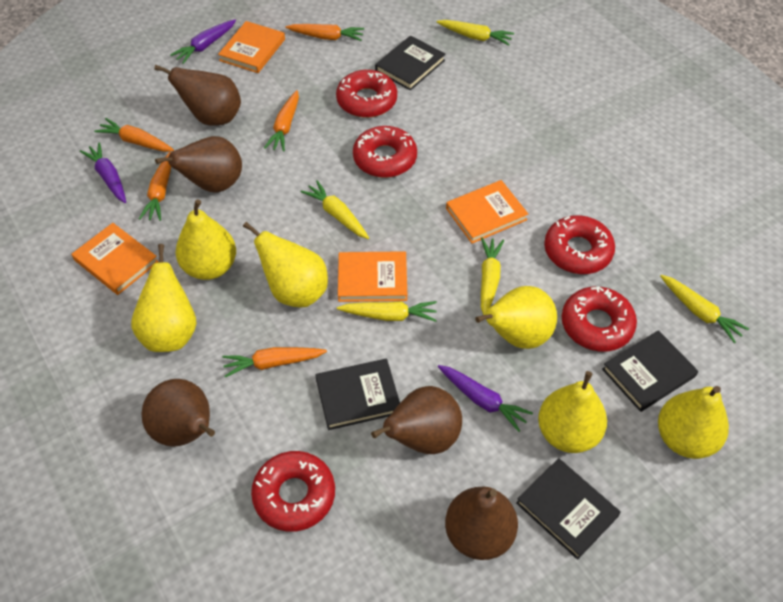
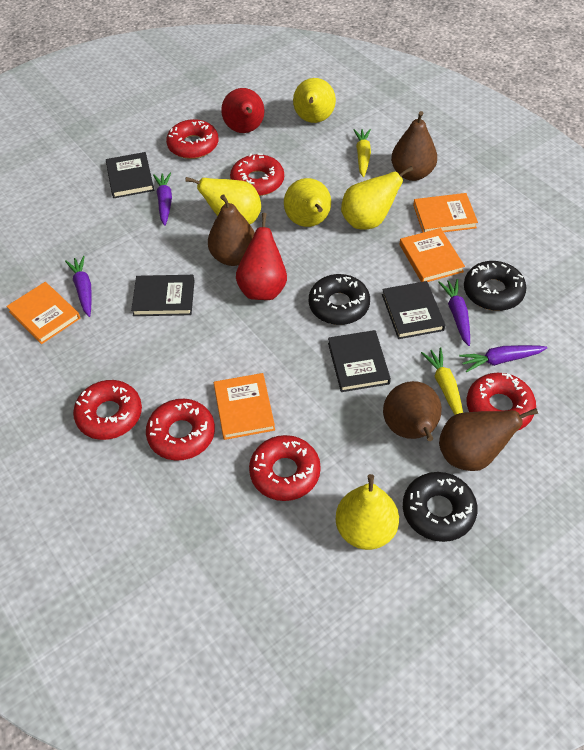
black donut: none = 0 -> [309,274,370,325] [403,472,478,542] [464,261,527,311] = 3
brown pear: [142,379,215,447] [154,65,241,126] [155,136,242,192] [371,386,462,454] [445,487,518,560] = 5 -> [208,194,255,266] [383,381,442,441] [391,111,437,181] [439,408,538,471] = 4
orange carrot: [94,118,174,152] [139,152,171,221] [222,347,327,377] [264,90,299,152] [286,24,364,41] = 5 -> none = 0
purple carrot: [80,142,126,203] [170,19,236,64] [438,365,533,432] = 3 -> [65,256,92,317] [153,172,172,226] [438,279,470,346] [459,345,547,372] = 4
red donut: [251,451,335,532] [336,70,397,118] [353,126,417,178] [544,215,615,274] [562,287,637,352] = 5 -> [73,380,142,440] [146,399,215,461] [166,119,218,159] [230,153,284,196] [249,435,321,501] [467,373,536,431] = 6
red pear: none = 0 -> [221,88,265,133] [236,213,287,300] = 2
yellow carrot: [301,180,369,239] [337,301,437,322] [436,20,514,45] [481,237,504,315] [660,275,749,343] = 5 -> [353,129,371,177] [421,348,463,415] = 2
yellow pear: [131,244,196,352] [176,199,236,280] [243,222,328,307] [475,286,557,349] [538,371,607,453] [658,386,729,459] = 6 -> [185,177,261,224] [284,178,331,227] [293,78,336,123] [336,474,399,550] [341,166,413,229] = 5

